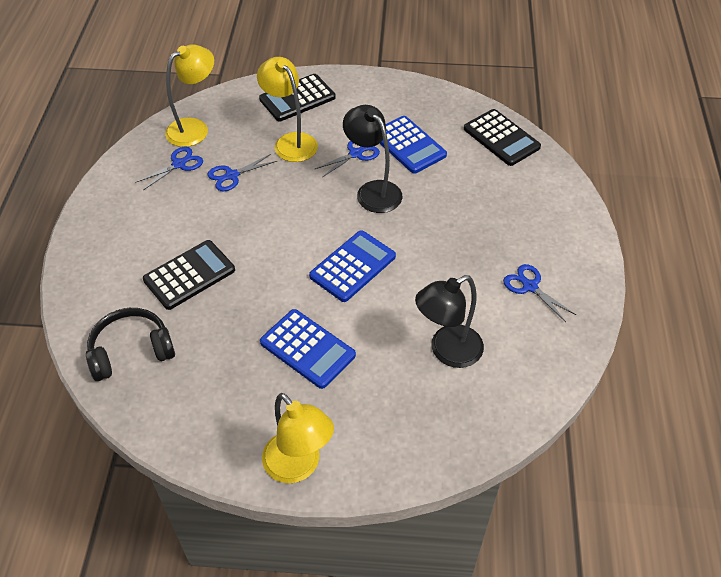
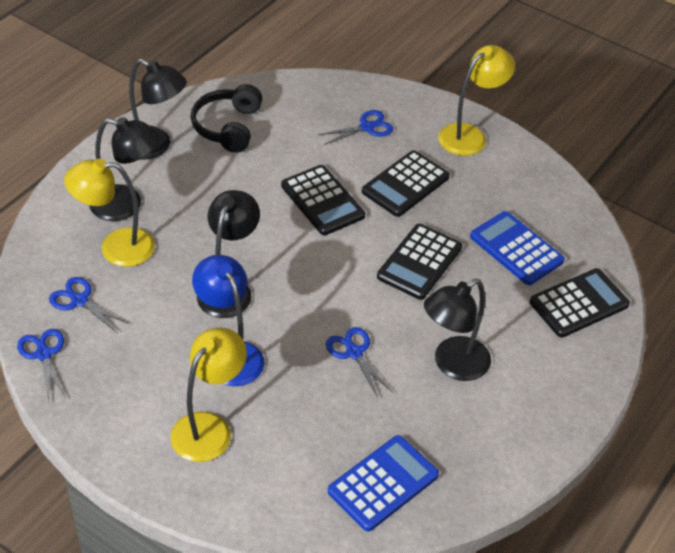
black calculator: [143,240,235,310] [259,74,336,122] [464,109,541,166] = 3 -> [281,165,365,235] [362,150,450,217] [377,224,462,300] [529,268,630,338] = 4
black lamp: [343,105,402,213] [415,275,484,368] = 2 -> [89,117,159,221] [129,59,187,159] [197,190,260,318] [424,279,491,381] = 4
blue calculator: [260,309,356,389] [309,230,396,302] [379,116,447,174] = 3 -> [328,435,439,531] [470,211,565,285] = 2
blue lamp: none = 0 -> [192,255,265,386] = 1

